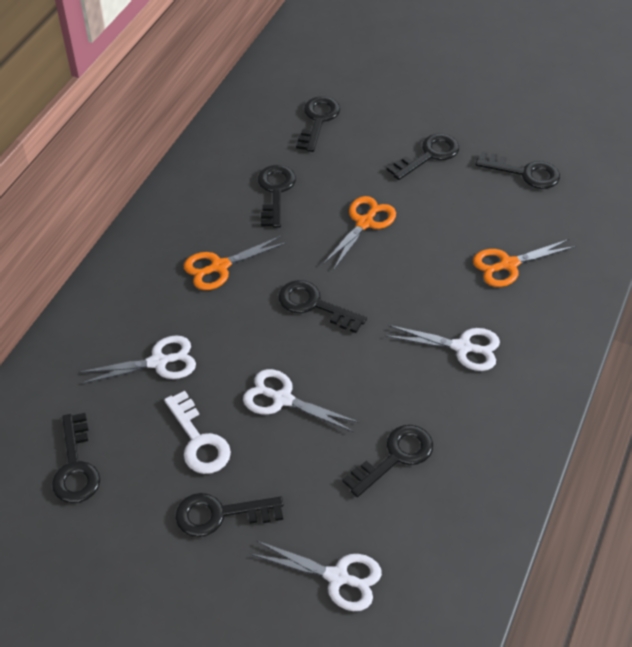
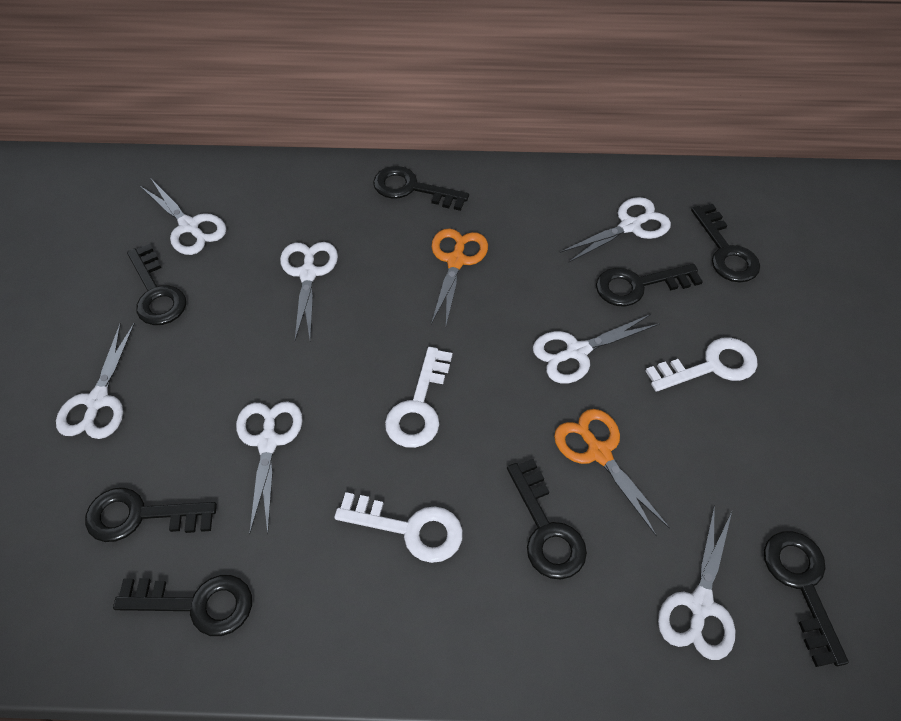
orange scissors: [184,235,287,290] [323,196,396,269] [473,239,576,287] = 3 -> [431,228,488,326] [554,409,670,536] = 2
white key: [164,391,231,474] = 1 -> [334,492,463,563] [385,347,452,448] [645,337,758,392] = 3
white scissors: [78,335,196,384] [243,369,359,432] [251,540,382,611] [385,325,500,371] = 4 -> [56,323,135,439] [140,179,226,255] [236,401,303,534] [280,242,338,340] [533,314,660,384] [560,197,671,263] [658,505,735,660] = 7

